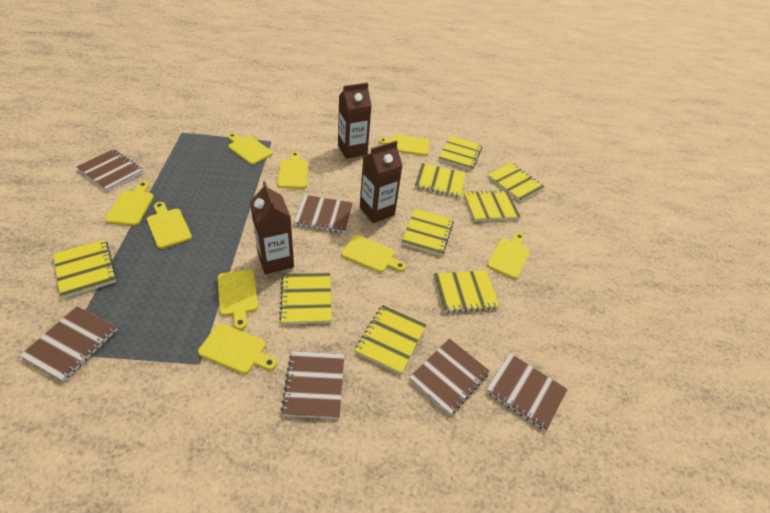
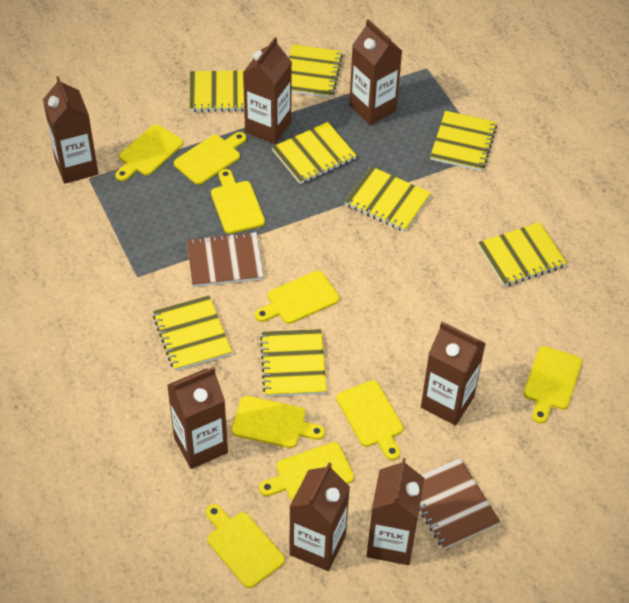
brown carton: [250,181,294,274] [338,83,372,159] [360,140,403,223] = 3 -> [43,76,98,184] [167,367,228,469] [243,37,292,144] [289,462,350,571] [349,19,402,125] [367,458,424,565] [421,322,486,425] = 7
brown notebook: [20,306,118,382] [76,149,143,192] [281,351,344,419] [294,195,353,233] [409,338,490,416] [486,353,568,431] = 6 -> [187,231,264,287] [419,458,500,549] = 2
yellow notebook: [53,239,117,299] [279,273,332,324] [355,305,426,374] [401,209,454,256] [415,163,466,198] [434,270,500,313] [438,136,482,171] [464,190,521,221] [487,163,545,202] = 9 -> [153,295,232,371] [189,70,244,112] [260,329,327,397] [272,122,357,184] [289,44,343,98] [345,166,431,232] [430,111,497,171] [478,222,567,286] = 8

